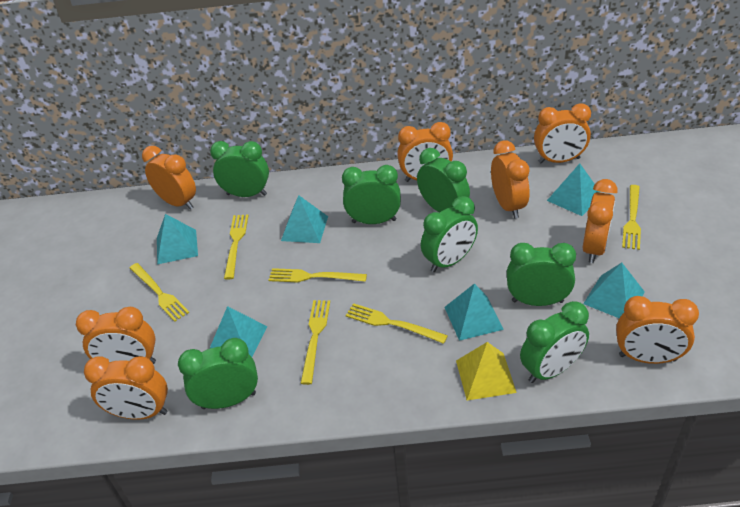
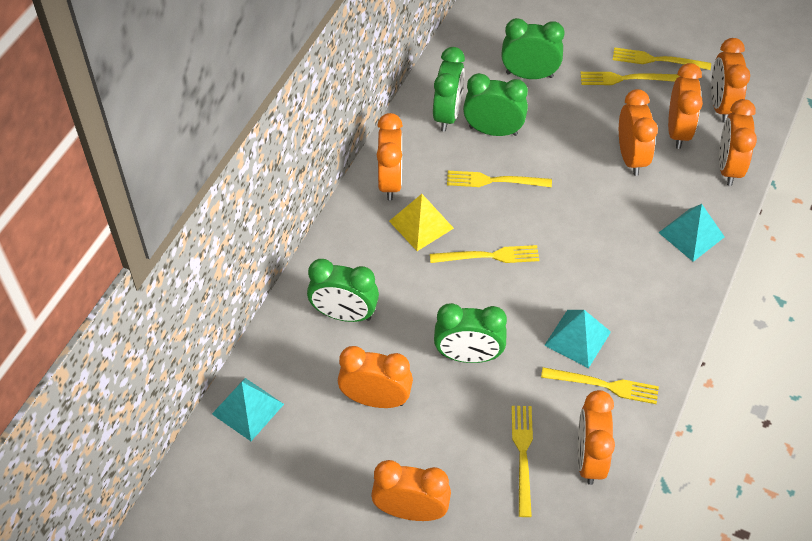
green clock: [178,338,258,409] [210,141,269,197] [342,165,401,224] [417,148,470,212] [421,196,478,272] [507,243,576,306] [520,301,589,383] = 7 -> [307,259,379,322] [433,47,465,132] [434,303,507,363] [463,73,528,136] [501,18,565,79] = 5
turquoise pyramid: [157,214,198,264] [209,306,268,357] [281,195,328,243] [445,283,504,341] [547,163,601,216] [583,263,645,318] = 6 -> [212,378,284,441] [544,310,611,368] [658,204,725,262] = 3

